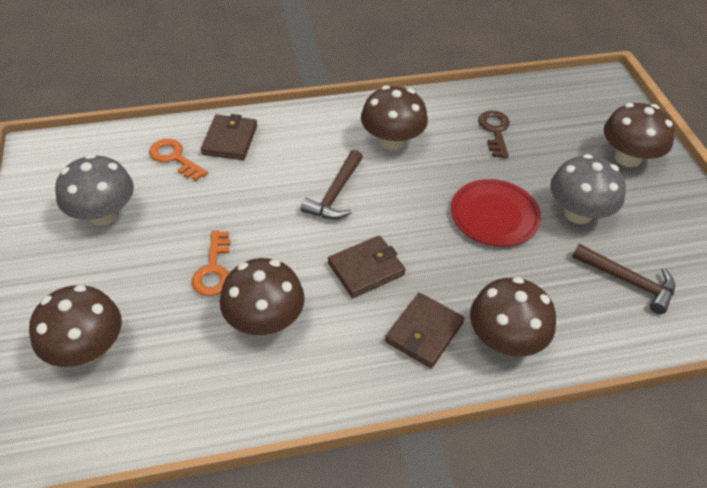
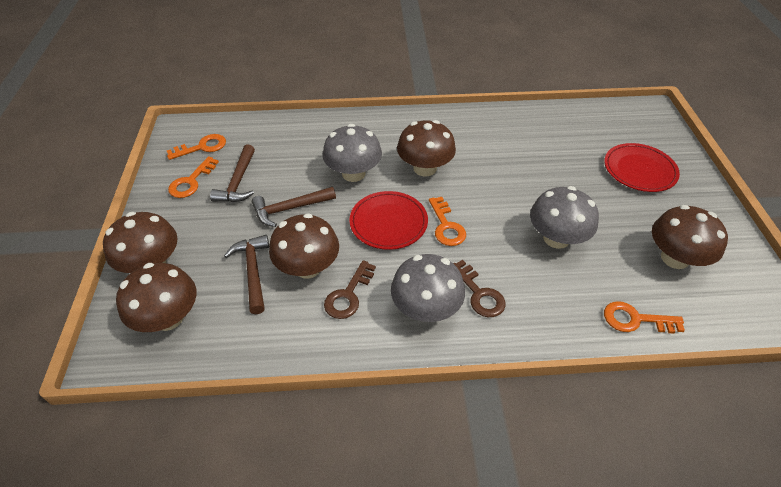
brown hammer: [301,150,363,219] [572,244,675,314] = 2 -> [210,144,255,202] [224,235,269,314] [252,187,336,227] = 3
brown key: [478,110,510,158] = 1 -> [324,260,376,319] [453,260,506,317] = 2
brown wallet: [201,114,257,160] [328,235,406,298] [385,293,465,368] = 3 -> none = 0
grey mushroom: [55,154,134,226] [550,154,626,224] = 2 -> [323,124,382,182] [391,254,465,322] [530,186,599,249] = 3
orange key: [149,139,208,181] [192,231,231,296] = 2 -> [167,134,226,160] [168,156,219,198] [429,197,466,246] [604,301,685,333] = 4
red plate: [451,179,541,247] = 1 -> [349,191,428,250] [604,143,680,192] = 2

